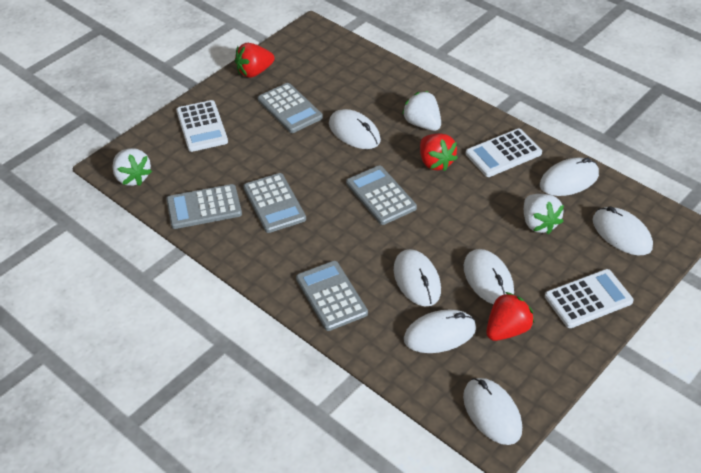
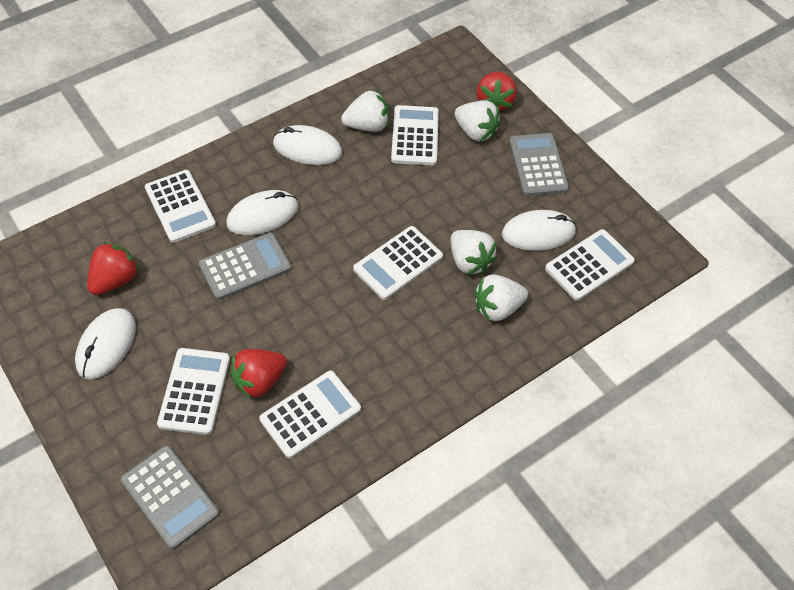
grey calculator: [166,184,242,229] [243,173,306,233] [257,83,323,133] [296,261,368,331] [346,165,417,225] = 5 -> [121,446,219,549] [199,233,291,300] [509,133,569,196] = 3
white calculator: [176,100,228,152] [466,128,542,177] [545,269,634,328] = 3 -> [145,170,216,243] [157,348,230,435] [259,371,361,459] [353,226,443,300] [391,105,439,165] [545,229,635,301] = 6
white mouse: [329,109,381,149] [394,249,441,306] [404,310,476,353] [463,378,522,445] [464,249,514,304] [540,157,599,196] [593,206,653,255] = 7 -> [75,308,136,380] [226,190,298,235] [273,125,342,165] [502,210,576,251] = 4
white strawberry: [112,148,152,186] [402,91,441,131] [524,194,564,234] = 3 -> [341,90,389,132] [451,230,497,275] [455,100,501,142] [474,274,528,322] = 4

